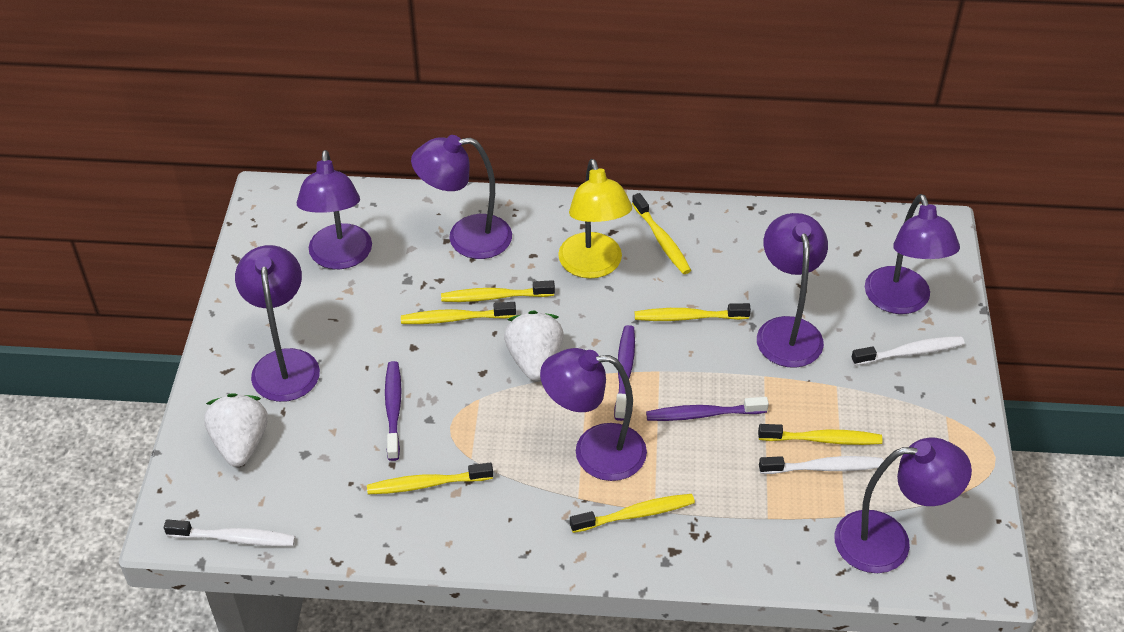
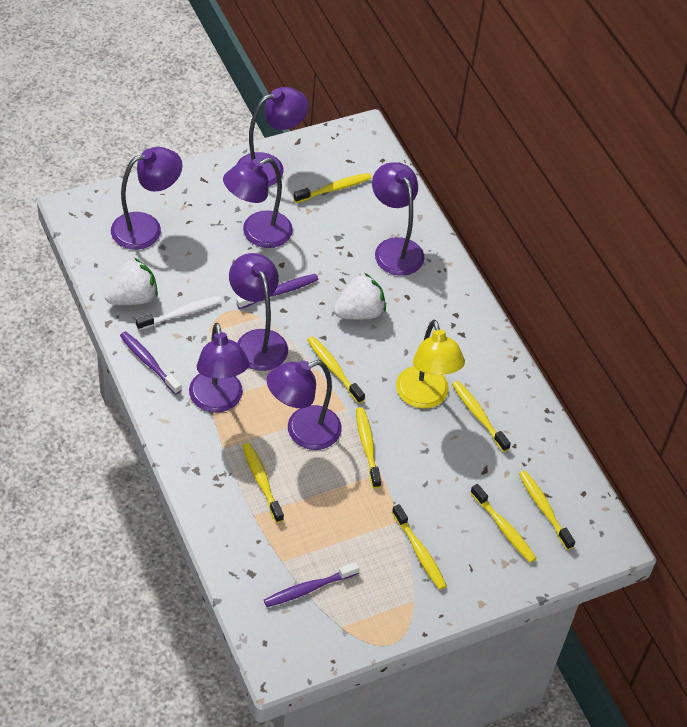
white toothbrush: [164,519,295,546] [759,456,884,474] [851,336,965,366] = 3 -> [136,296,222,330] = 1
yellow toothbrush: [367,463,493,494] [401,302,516,324] [441,280,555,302] [570,494,695,533] [632,193,691,274] [635,303,751,321] [758,424,882,445] = 7 -> [242,442,284,523] [293,173,371,203] [307,336,365,404] [356,407,381,488] [392,504,447,590] [452,381,511,452] [470,484,537,563] [519,471,575,550] = 8

